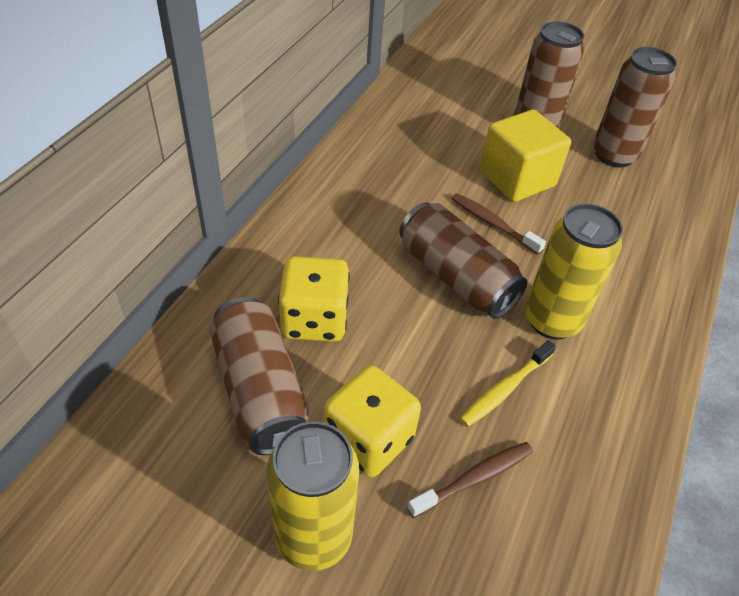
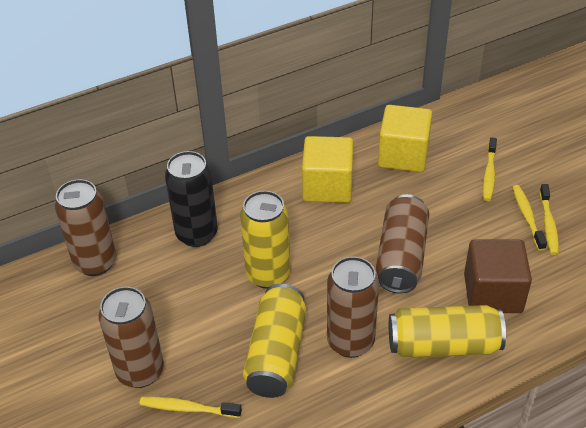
black can: none = 0 -> [165,151,218,247] = 1
brown cube: none = 0 -> [464,239,532,313] = 1
brown toothbrush: [407,442,533,518] [451,193,546,255] = 2 -> none = 0
yellow can: [267,421,359,571] [525,204,623,340] = 2 -> [240,191,290,289] [243,284,306,398] [389,305,506,358] = 3
yellow cube: [480,109,571,202] = 1 -> [302,136,353,203] [378,105,432,172] = 2
yellow dice: [278,256,350,342] [324,365,421,477] = 2 -> none = 0
yellow toothbrush: [459,340,556,427] = 1 -> [139,397,242,418] [483,137,497,201] [512,185,547,251] [540,184,559,255] = 4

